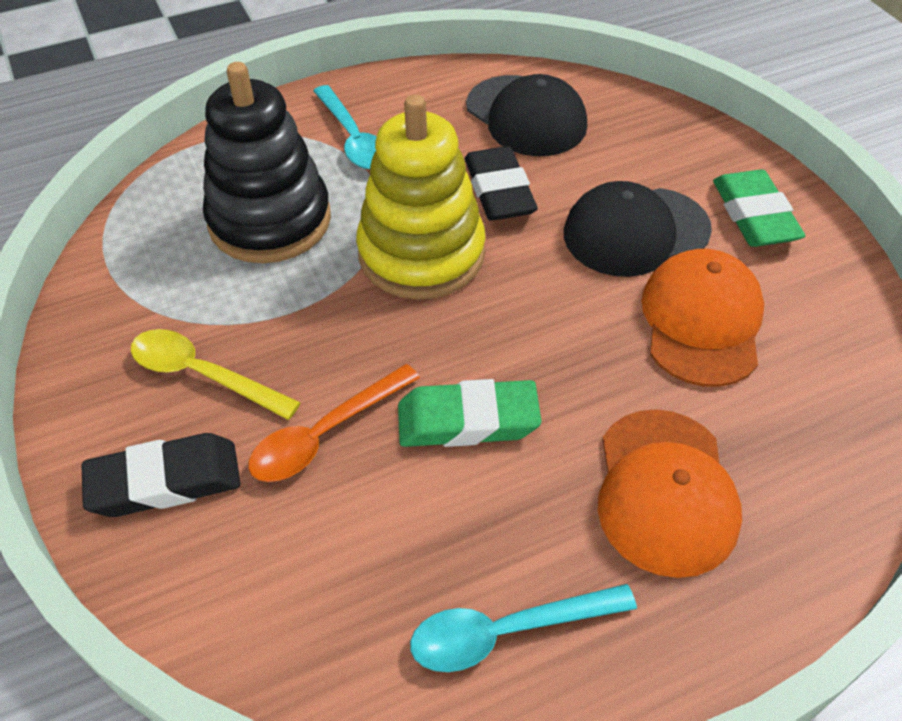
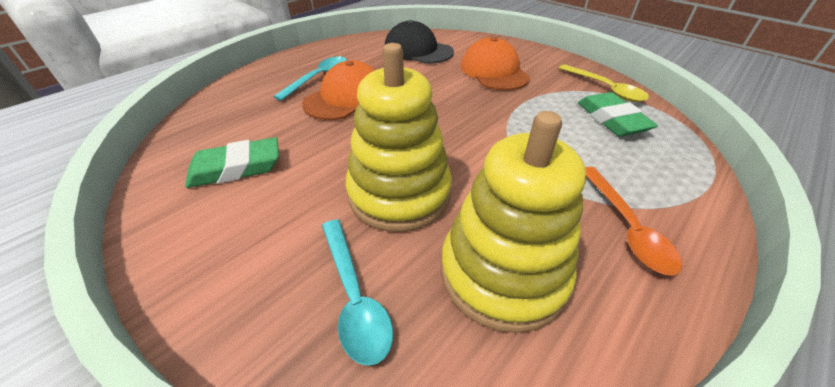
black cap: [466,74,587,156] [564,181,712,277] = 2 -> [385,20,454,64] = 1
black eraser: [82,433,241,517] [465,146,538,221] = 2 -> none = 0
black stacking toy: [203,62,331,263] = 1 -> none = 0
yellow stacking toy: [356,94,485,300] = 1 -> [346,43,452,232] [441,111,586,333] = 2

